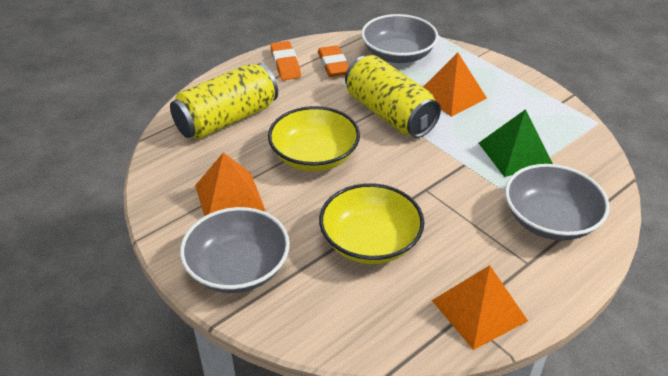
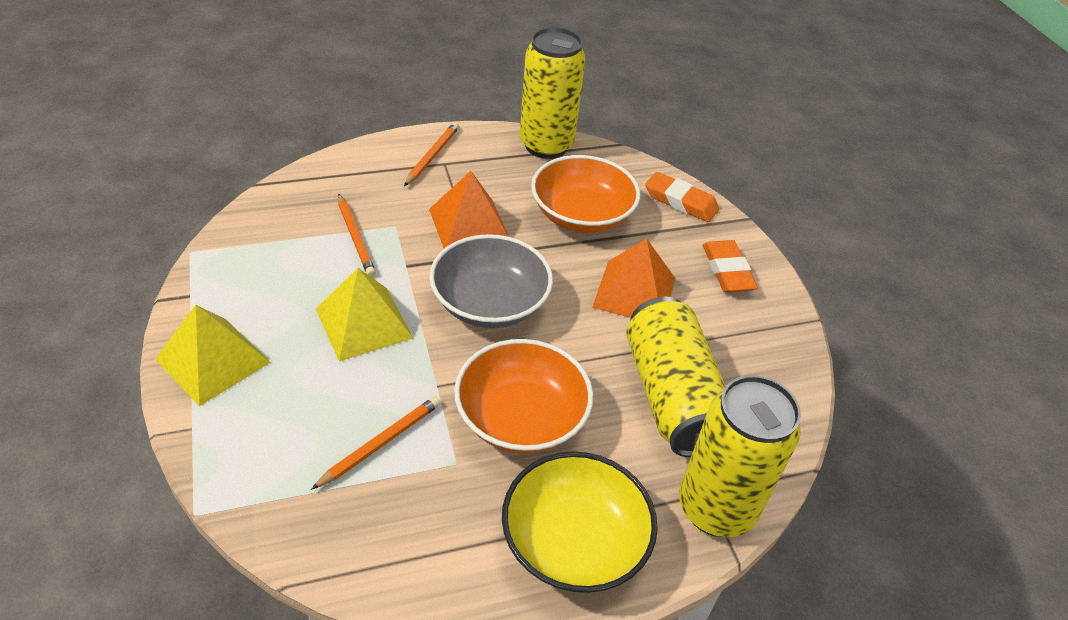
green pyramid: [479,109,553,177] = 1 -> none = 0
grey bowl: [180,207,290,293] [361,14,438,63] [505,164,610,241] = 3 -> [429,234,553,328] = 1
orange bowl: none = 0 -> [454,339,593,454] [531,155,640,233] = 2
orange pencil: none = 0 -> [311,396,441,490] [338,193,376,277] [404,122,459,186] = 3
orange pyramid: [195,152,265,216] [423,53,487,117] [432,265,528,350] = 3 -> [429,171,509,248] [592,239,675,318] = 2
yellow bowl: [268,106,360,172] [319,183,424,264] = 2 -> [502,452,658,593] = 1
yellow can: [170,63,278,139] [345,55,441,138] = 2 -> [520,27,585,159] [626,296,726,457] [679,375,801,537] = 3
yellow pyramid: none = 0 -> [155,305,271,406] [316,268,413,361] = 2

